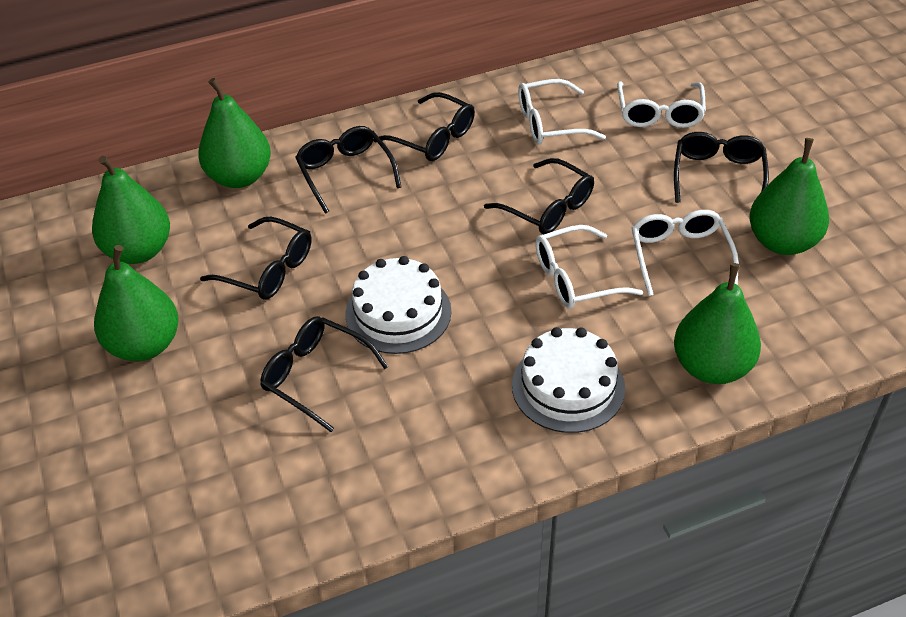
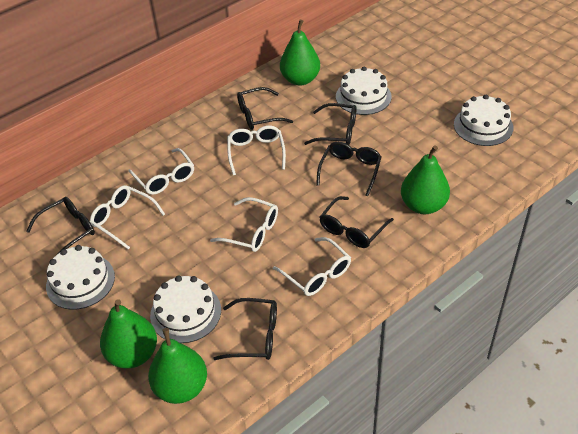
green pear: [92,156,170,264] [94,245,179,361] [198,78,271,188] [674,263,761,384] [749,138,829,255] = 5 -> [100,299,157,369] [148,328,207,404] [280,20,320,86] [401,145,450,214] = 4
white cake: [345,256,452,354] [512,327,625,433] = 2 -> [46,245,115,310] [150,275,221,343] [336,67,392,115] [454,95,513,146] = 4
white glasses: [518,79,606,144] [535,225,643,309] [617,81,706,128] [632,210,739,296] = 4 -> [90,185,165,250] [128,148,194,195] [210,197,278,252] [227,126,286,176] [273,237,351,296] = 5

